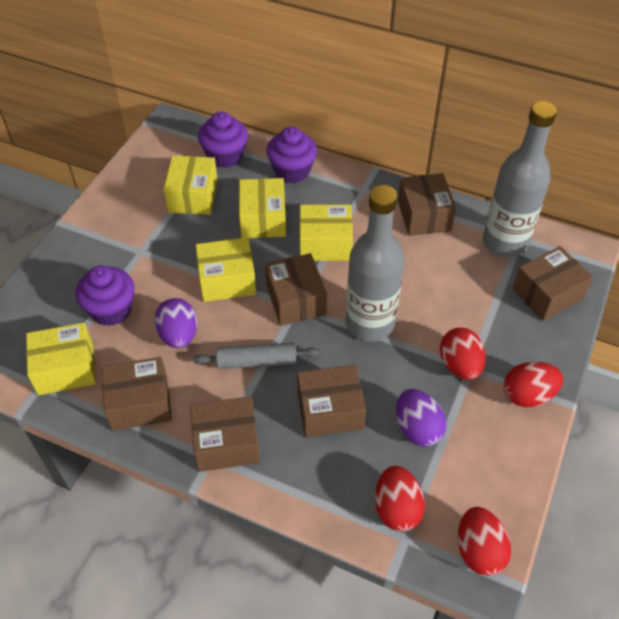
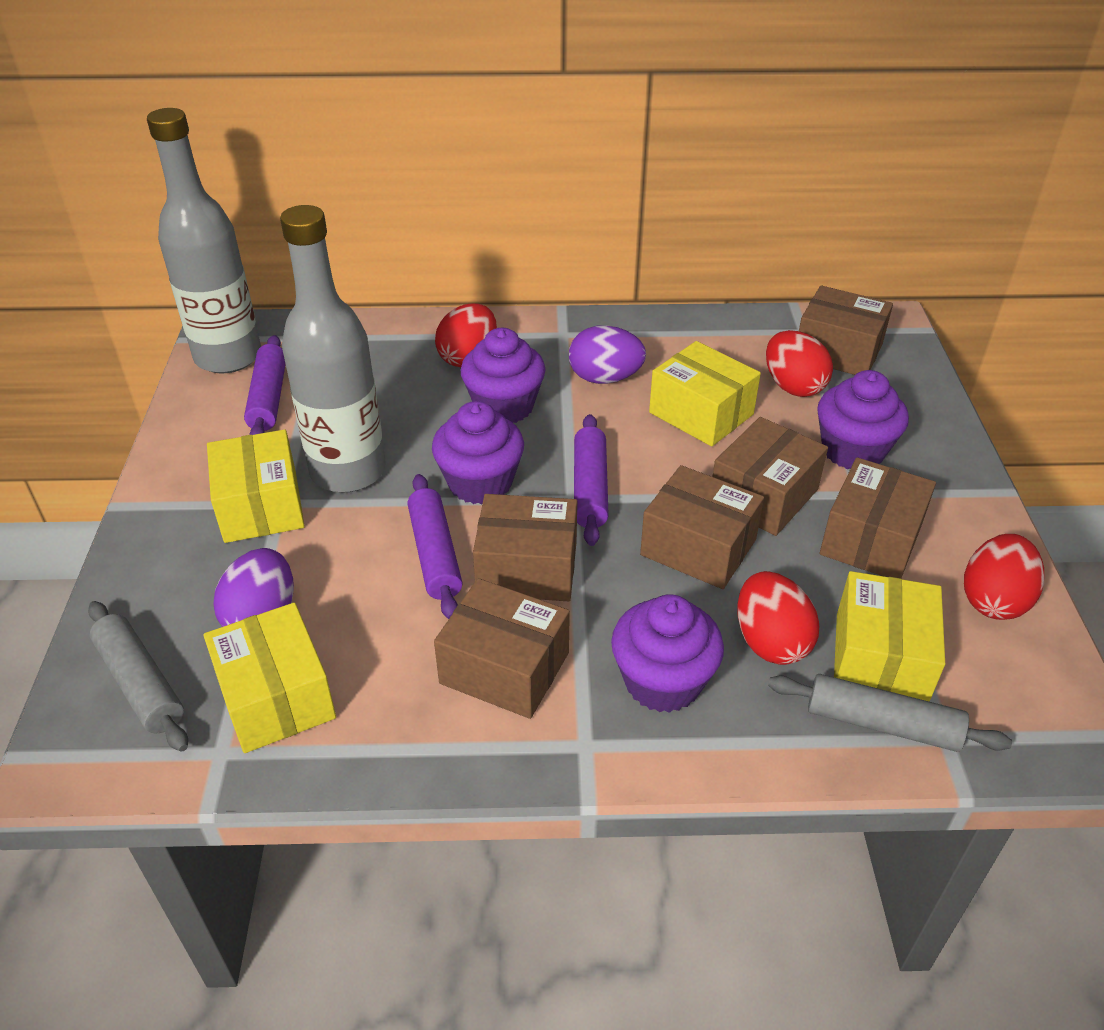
grey rolling pin: [193,343,319,369] = 1 -> [88,601,188,752] [768,674,1012,752] = 2
purple cupcake: [76,265,135,326] [198,112,248,168] [266,126,317,183] = 3 -> [432,401,524,504] [460,328,545,423] [611,594,724,713] [817,370,909,469] = 4
purple rolling pin: none = 0 -> [244,335,285,435] [408,474,463,619] [574,414,609,546] = 3
yellow box: [26,323,96,395] [163,156,218,215] [196,237,256,302] [239,178,286,238] [300,205,353,261] = 5 -> [203,603,336,753] [207,429,305,543] [649,341,761,447] [834,571,945,702] = 4

